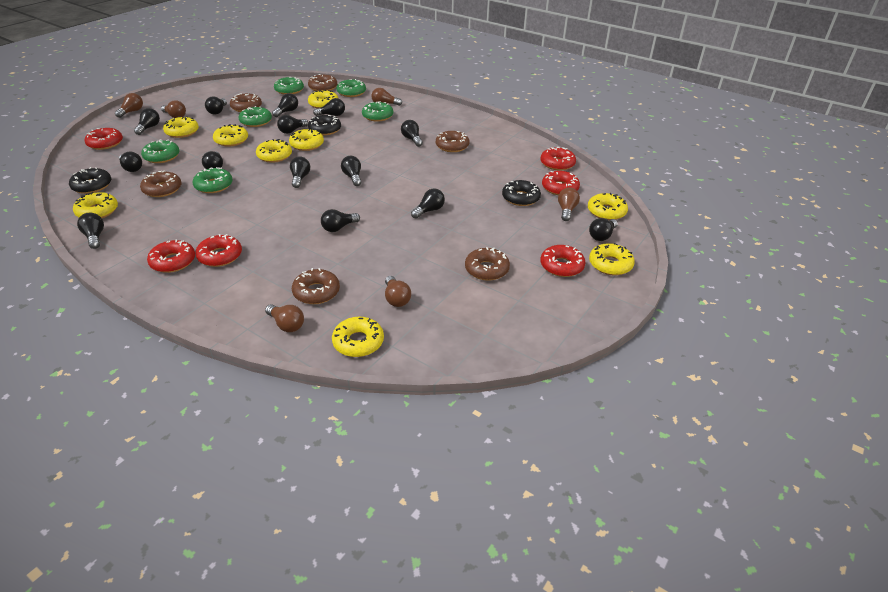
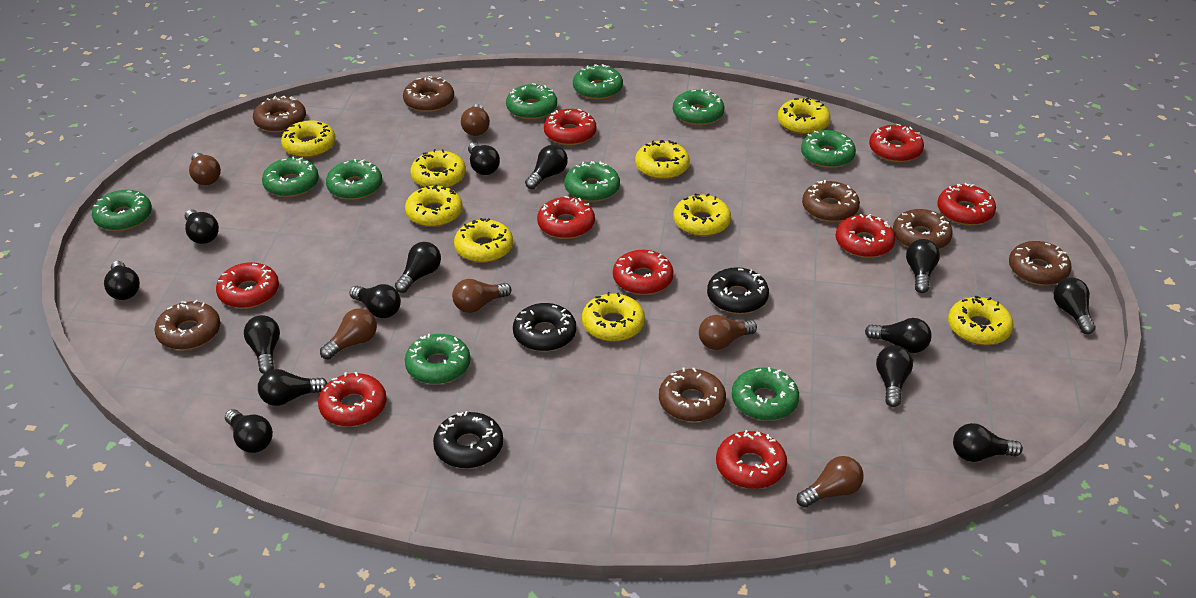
brown donut: [140,170,182,197] [230,93,262,112] [292,268,340,304] [308,74,337,91] [436,131,469,152] [465,247,510,281] = 6 -> [154,300,221,350] [253,96,306,133] [403,76,454,112] [659,367,726,422] [802,180,860,222] [893,209,952,249] [1009,241,1072,286] = 7
green donut: [141,140,180,163] [193,167,233,193] [239,106,272,127] [274,77,304,95] [336,79,366,97] [362,101,393,122] = 6 -> [92,190,152,231] [262,157,319,197] [326,159,382,200] [405,334,470,384] [506,83,557,120] [564,161,620,202] [573,64,623,100] [673,89,724,125] [732,367,799,421] [801,130,856,168] = 10
red donut: [85,128,123,150] [147,239,195,273] [195,234,242,267] [540,147,576,171] [540,245,585,277] [542,171,580,195] = 6 -> [216,262,279,308] [318,372,387,427] [537,196,595,239] [544,109,596,145] [613,250,673,295] [716,430,787,489] [836,214,895,258] [869,124,924,162] [937,183,996,226] = 9

